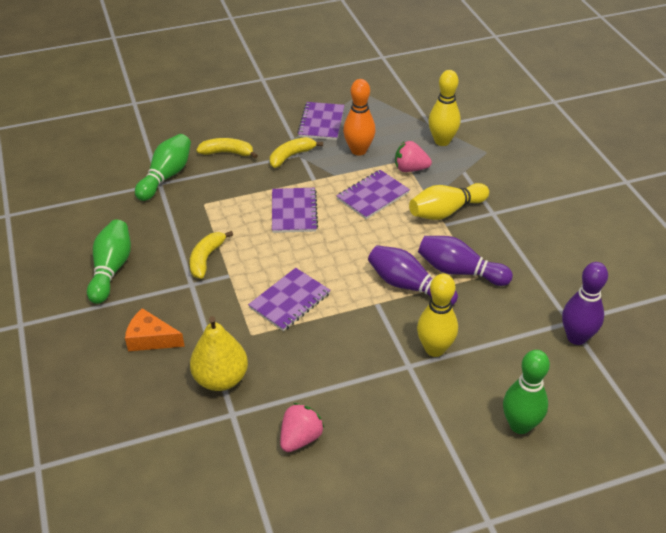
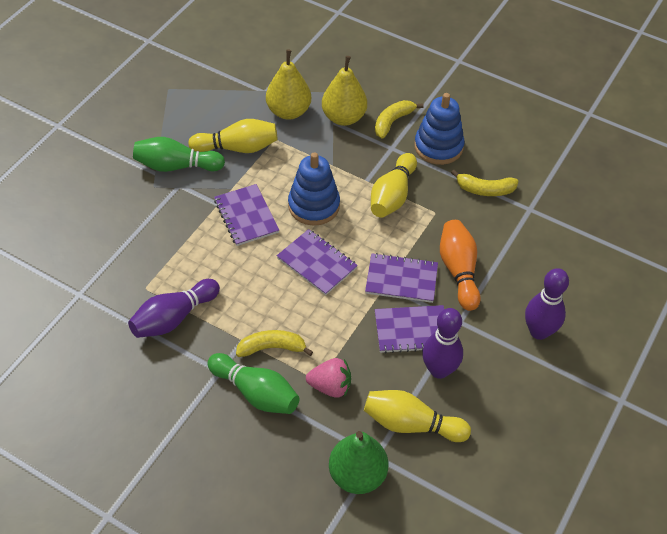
blue stacking toy: none = 0 -> [288,152,340,226] [414,93,464,165] = 2
green bowling pin: [87,220,131,304] [135,134,191,201] [503,350,550,434] = 3 -> [133,137,225,172] [208,353,300,414] = 2
green pear: none = 0 -> [329,431,388,494] = 1
orange cheese: [125,308,185,351] = 1 -> none = 0
pink strawberry: [280,403,324,452] [395,141,432,172] = 2 -> [306,358,351,398] = 1
yellow pear: [190,316,248,391] = 1 -> [266,49,311,120] [322,56,367,126] = 2

